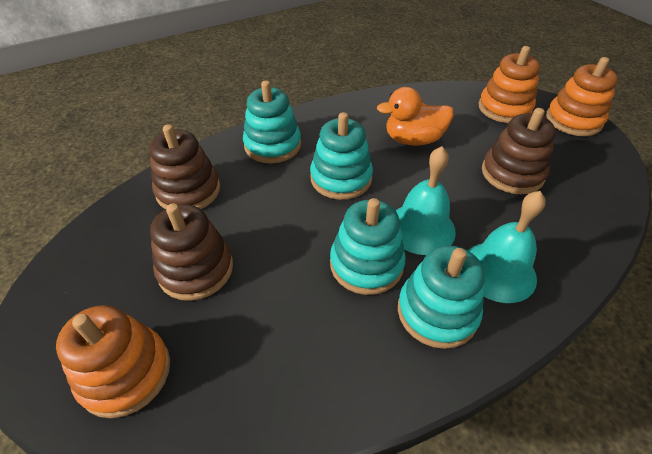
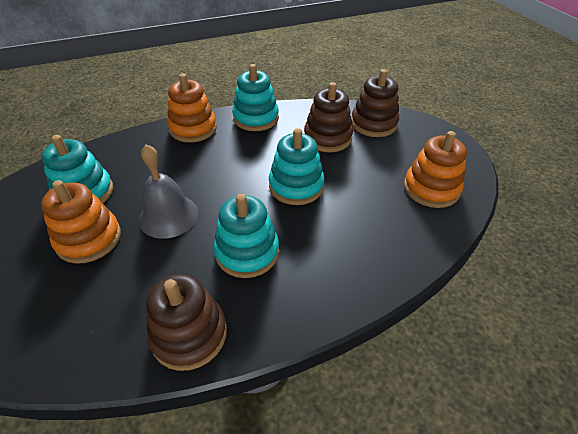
grey bell: none = 0 -> [139,144,198,239] = 1
orange duck: [377,87,454,146] = 1 -> none = 0
turquoise bell: [396,146,456,255] [468,191,545,303] = 2 -> none = 0

